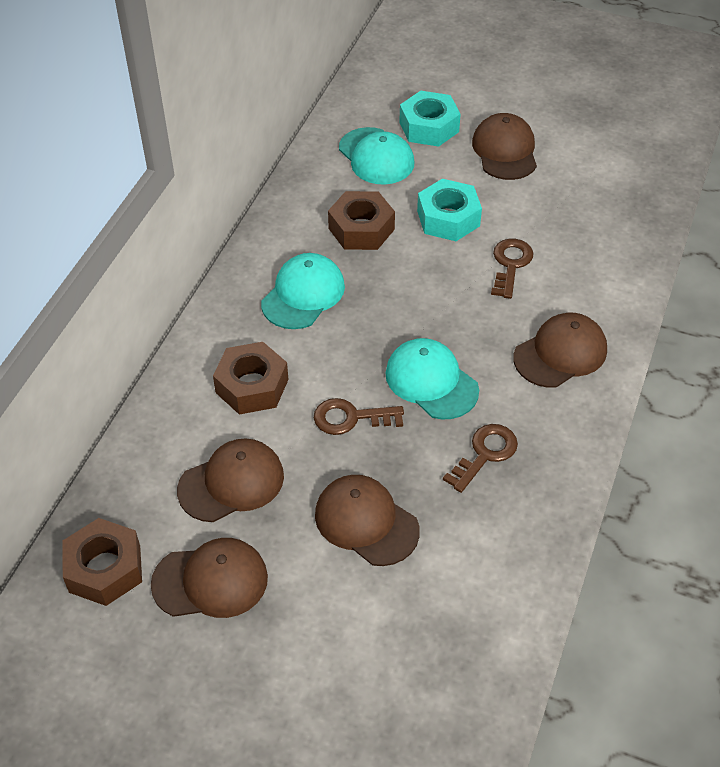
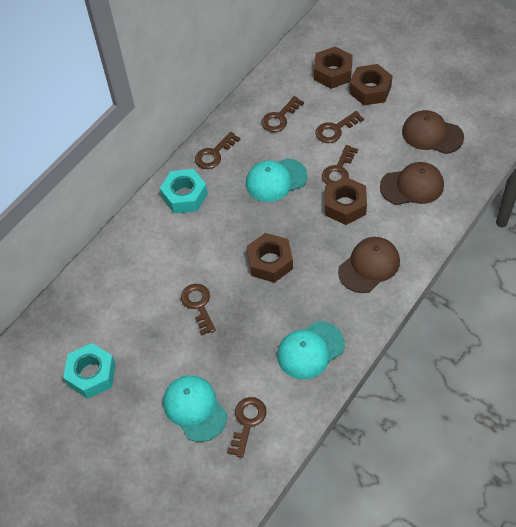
brown cap: [151,538,268,618] [177,438,284,522] [315,475,420,566] [472,113,537,180] [513,313,607,388] = 5 -> [338,237,400,293] [380,162,444,205] [402,110,464,154] = 3
brown key: [314,398,404,435] [443,424,518,493] [491,239,534,299] = 3 -> [181,284,216,336] [195,132,240,169] [227,397,267,458] [261,96,304,132] [315,111,364,143] [322,145,358,185] = 6
brown nut: [62,518,142,606] [213,342,289,415] [328,191,395,250] = 3 -> [247,233,293,283] [314,47,353,89] [325,177,367,225] [349,64,392,105] = 4

